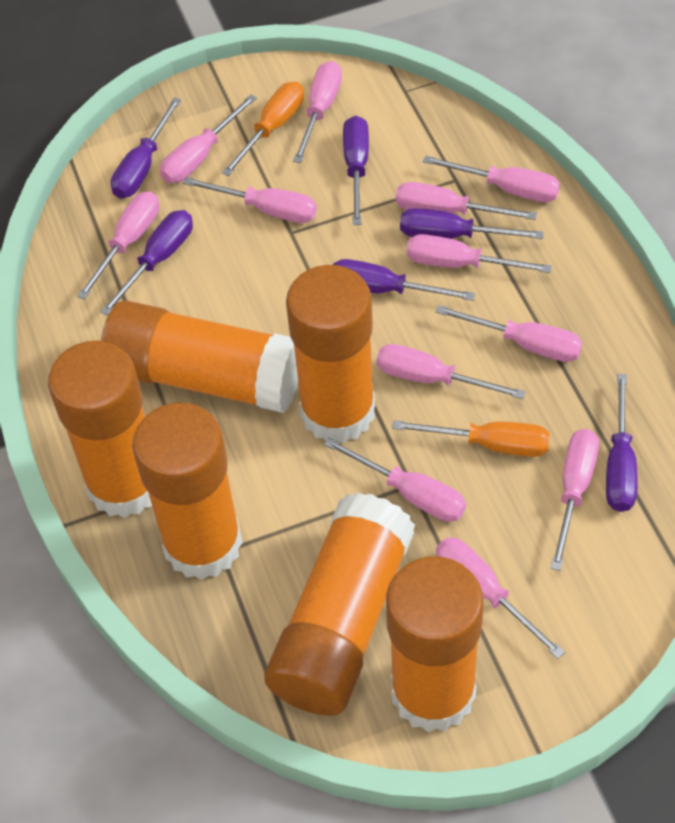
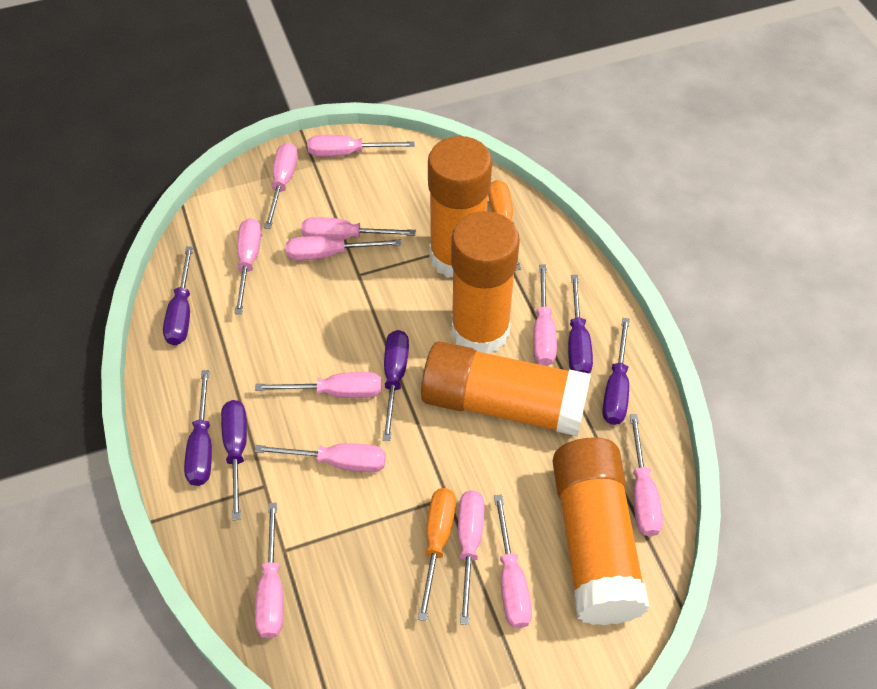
orange glue stick: [48,341,152,518] [101,300,298,413] [132,402,242,580] [264,492,415,716] [286,265,375,443] [386,556,484,733] = 6 -> [421,341,591,436] [428,136,492,278] [451,211,520,354] [552,437,649,625] = 4

